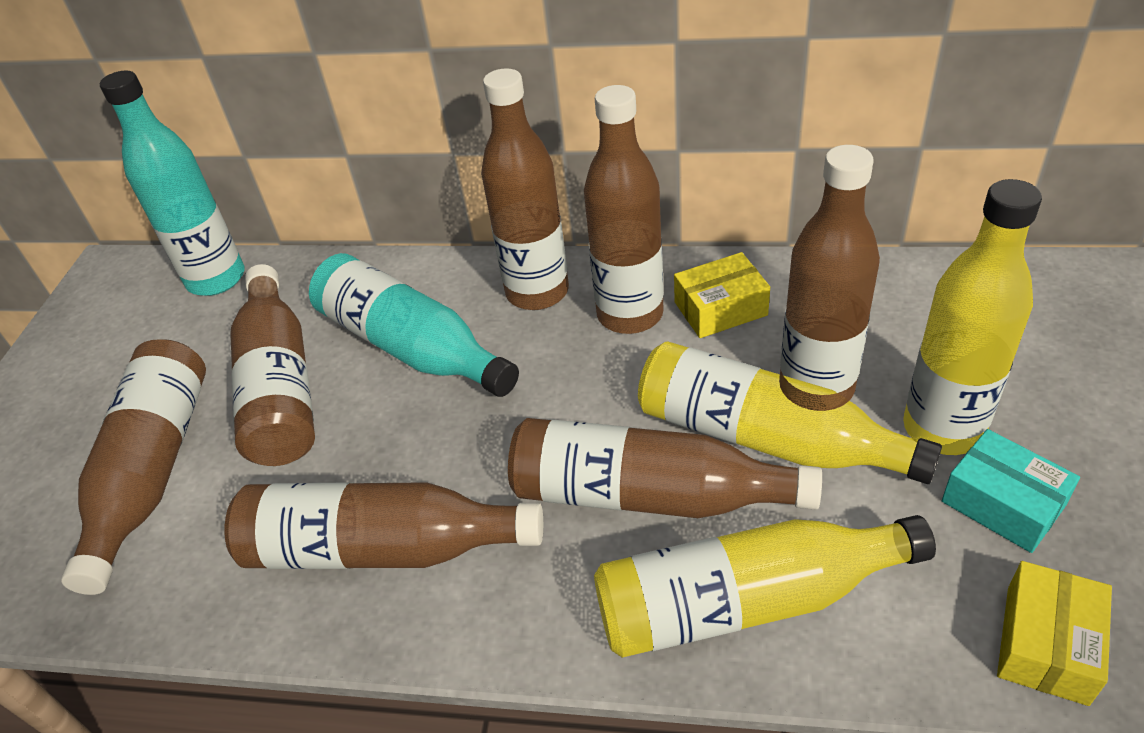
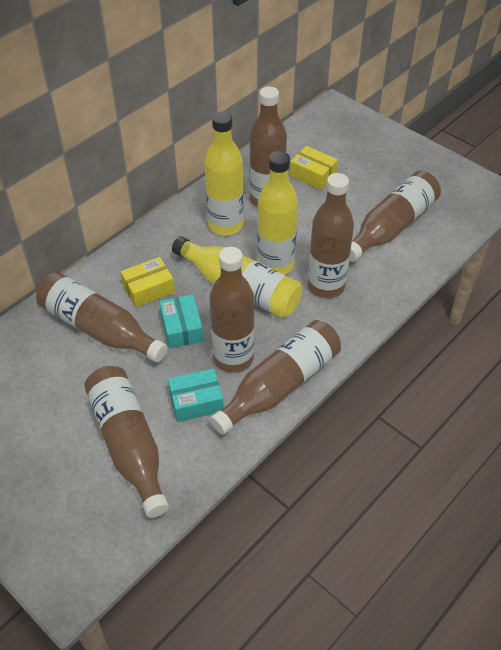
turquoise bottle: [100,71,244,296] [309,253,519,397] = 2 -> none = 0
turquoise box: [942,429,1080,553] = 1 -> [159,294,204,348] [168,369,224,422] = 2

